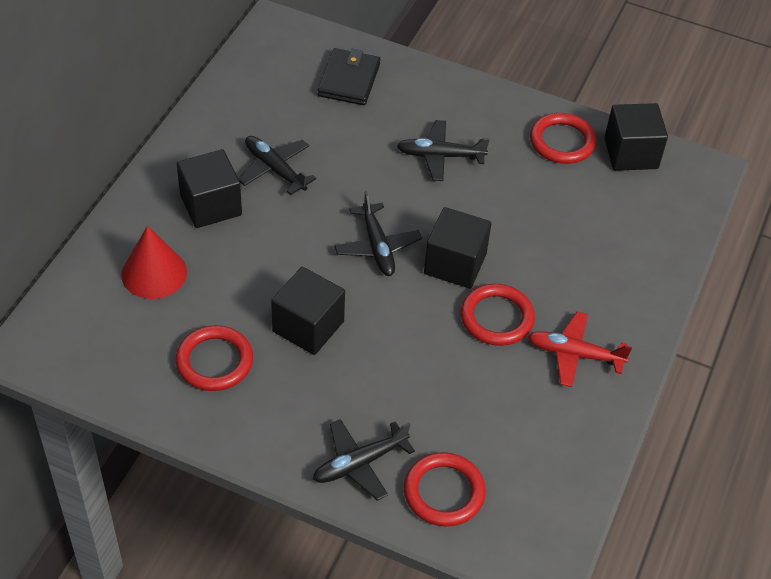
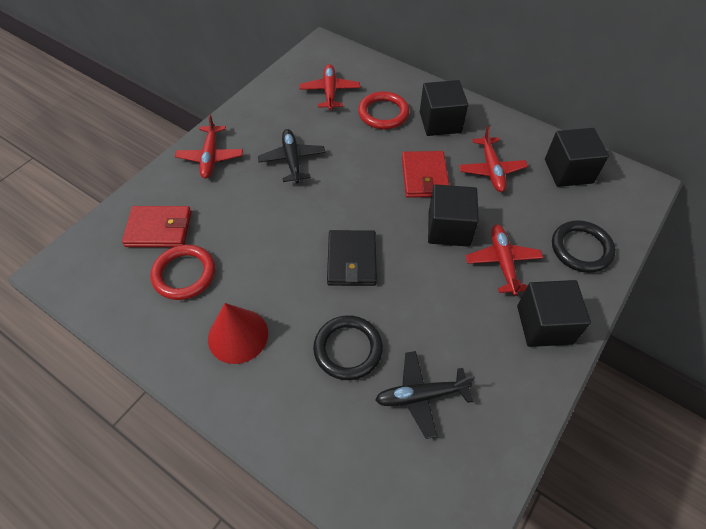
black plane: [238,136,316,195] [313,419,415,501] [334,191,422,276] [397,120,490,181] = 4 -> [258,129,325,183] [375,351,475,439] = 2
black ring: none = 0 -> [313,315,383,380] [552,220,616,273] = 2
red plane: [528,312,632,387] = 1 -> [175,114,243,179] [299,64,360,110] [459,126,528,192] [466,224,543,296] = 4
red ring: [175,325,253,391] [404,452,486,526] [461,284,535,346] [530,113,597,164] = 4 -> [150,245,215,300] [358,91,409,129] = 2
red wallet: none = 0 -> [122,206,192,247] [402,151,449,198] = 2

